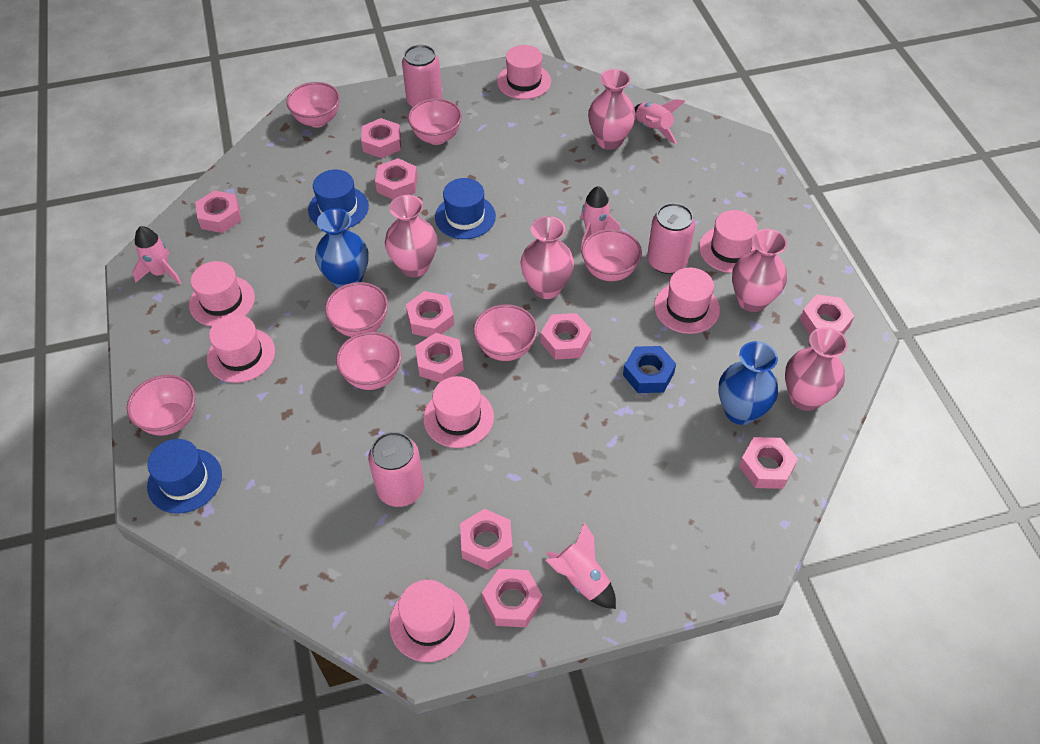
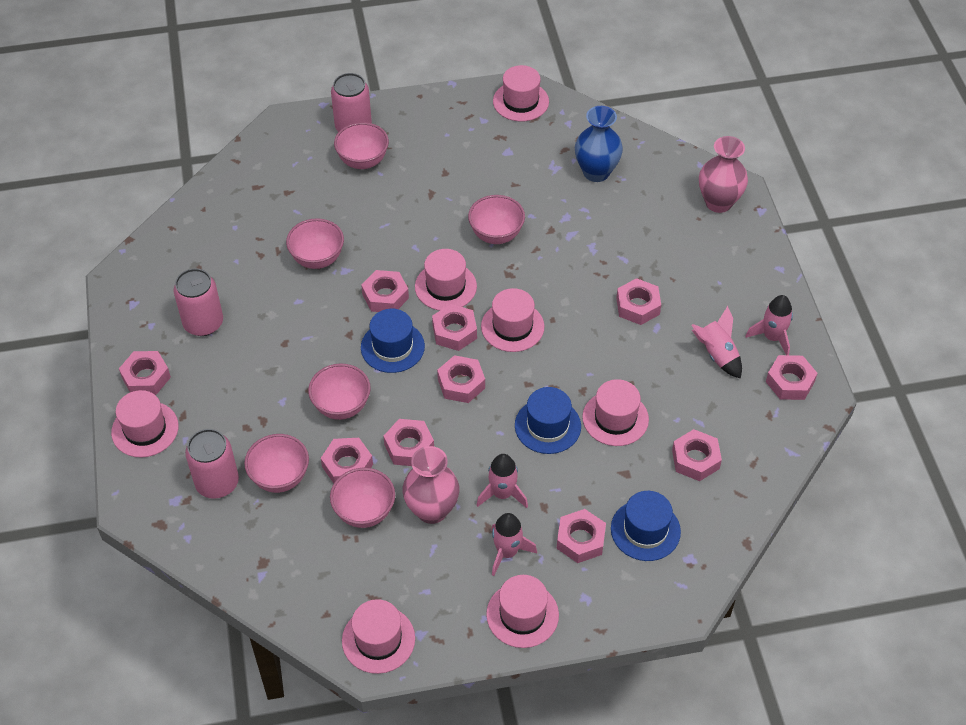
blue nut: [623,346,676,393] = 1 -> none = 0
blue vase: [315,208,369,289] [718,341,778,425] = 2 -> [575,106,623,182] = 1
pink bowl: [127,375,195,436] [286,82,340,128] [325,282,388,337] [336,332,402,390] [408,99,462,145] [473,304,537,361] [581,229,642,281] = 7 -> [244,434,309,493] [286,218,344,269] [308,363,371,420] [330,468,395,528] [334,122,389,169] [468,195,525,244] = 6
pink vase: [385,195,437,277] [520,216,574,299] [588,69,636,150] [732,229,787,312] [785,327,848,411] = 5 -> [402,446,459,524] [699,136,748,213] = 2

